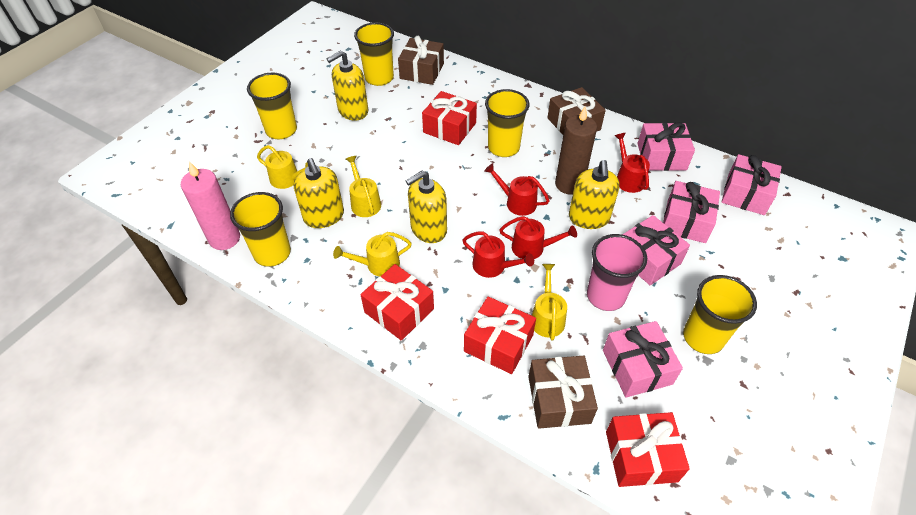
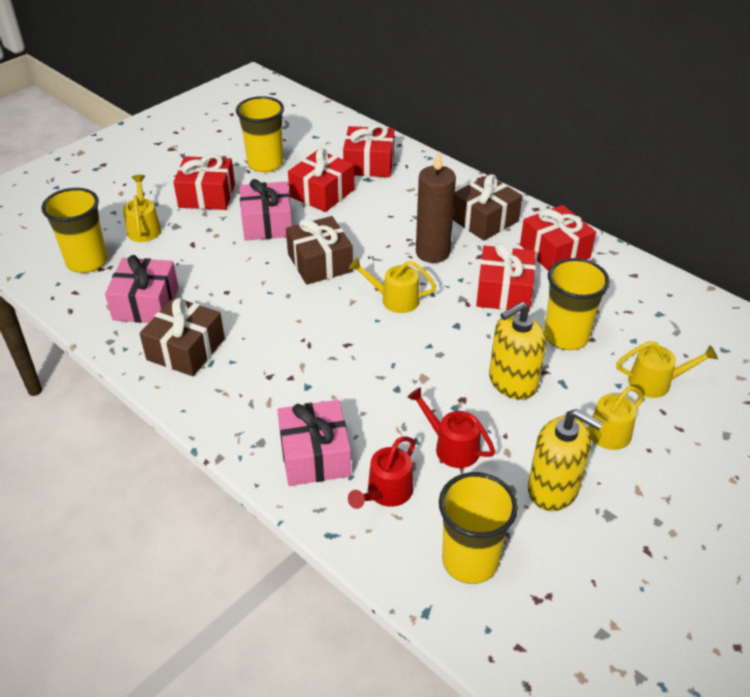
pink candle: [181,162,240,250] = 1 -> none = 0
pink cup: [587,234,647,311] = 1 -> none = 0
pink gift: [603,321,683,398] [622,215,690,285] [637,122,695,171] [663,181,720,243] [722,154,782,215] = 5 -> [105,255,179,323] [240,179,292,241] [277,400,351,486] = 3
red gift: [361,264,434,341] [422,91,477,145] [464,297,536,374] [606,412,690,487] = 4 -> [174,154,235,210] [288,148,354,212] [343,124,394,177] [476,243,535,312] [520,205,596,271] = 5
red watering can: [462,231,534,278] [484,163,550,216] [499,216,577,259] [614,133,650,193] = 4 -> [348,436,415,509] [407,387,495,468] = 2
yellow cup: [230,192,291,267] [247,73,297,139] [354,22,394,86] [485,89,529,157] [683,275,757,354] = 5 -> [41,188,107,273] [236,96,284,173] [439,472,518,584] [544,258,610,350] = 4
yellow soap dispenser: [294,158,344,228] [327,50,368,121] [406,171,447,243] [569,160,620,229] = 4 -> [489,302,546,400] [528,409,603,511] = 2

